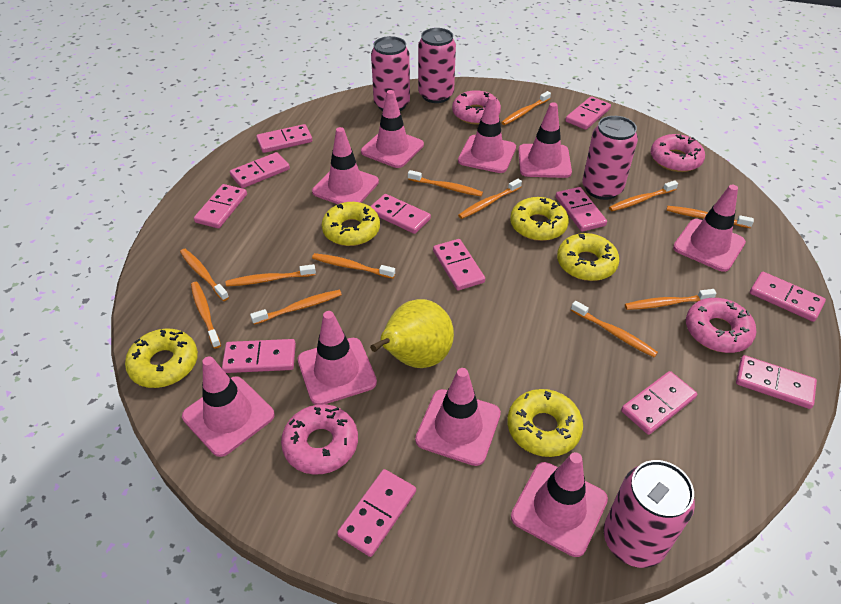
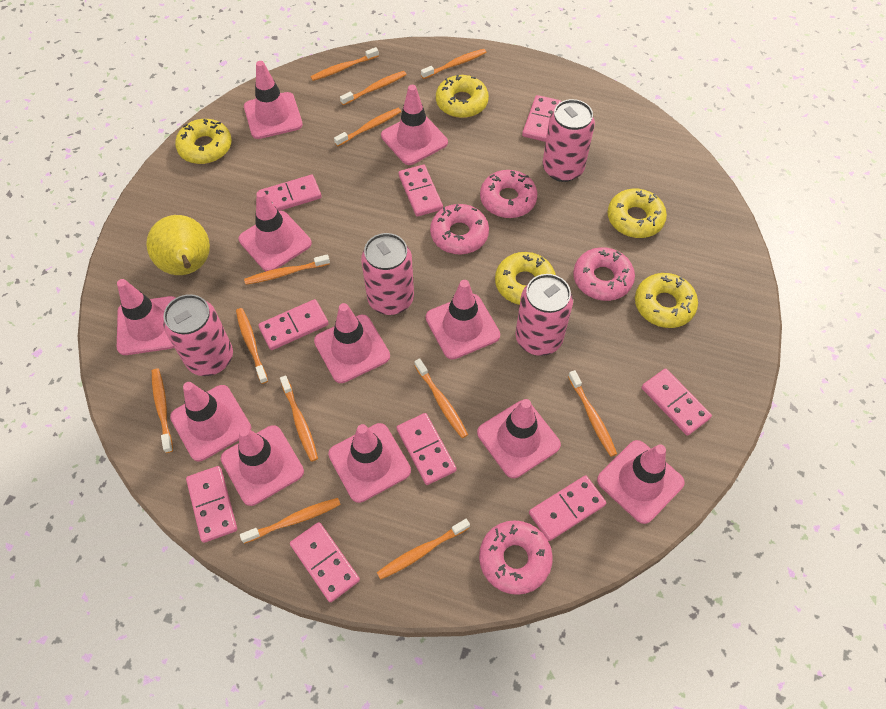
pink domino: [194,184,247,228] [222,339,296,373] [230,152,290,188] [256,124,312,153] [337,469,416,557] [370,194,431,234] [433,239,485,290] [556,187,607,232] [565,96,611,130] [621,371,697,435] [736,355,817,409] [750,272,826,322] = 12 -> [186,466,237,543] [258,299,329,350] [259,175,322,211] [290,522,360,602] [396,413,457,485] [399,165,443,217] [522,95,561,142] [529,475,606,541] [642,368,712,436] = 9
pink traffic cone: [182,356,275,457] [298,311,377,405] [312,127,379,204] [361,90,424,168] [415,368,501,466] [458,96,516,173] [511,452,608,557] [518,102,572,178] [673,185,746,272] = 9 -> [117,279,176,355] [170,382,251,461] [221,425,304,506] [238,190,312,271] [244,61,303,139] [314,303,390,383] [328,423,411,503] [381,85,448,165] [426,280,500,360] [477,399,561,478] [597,440,685,524] = 11

